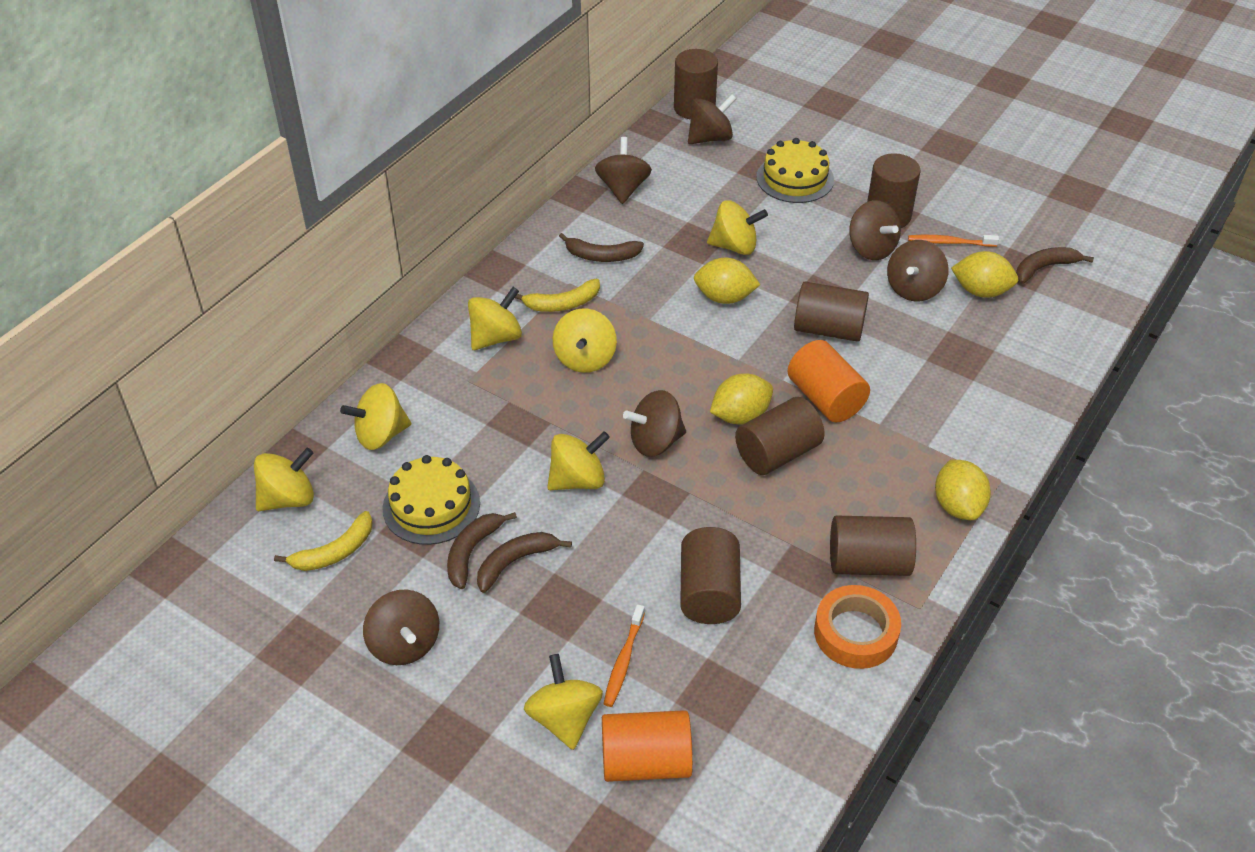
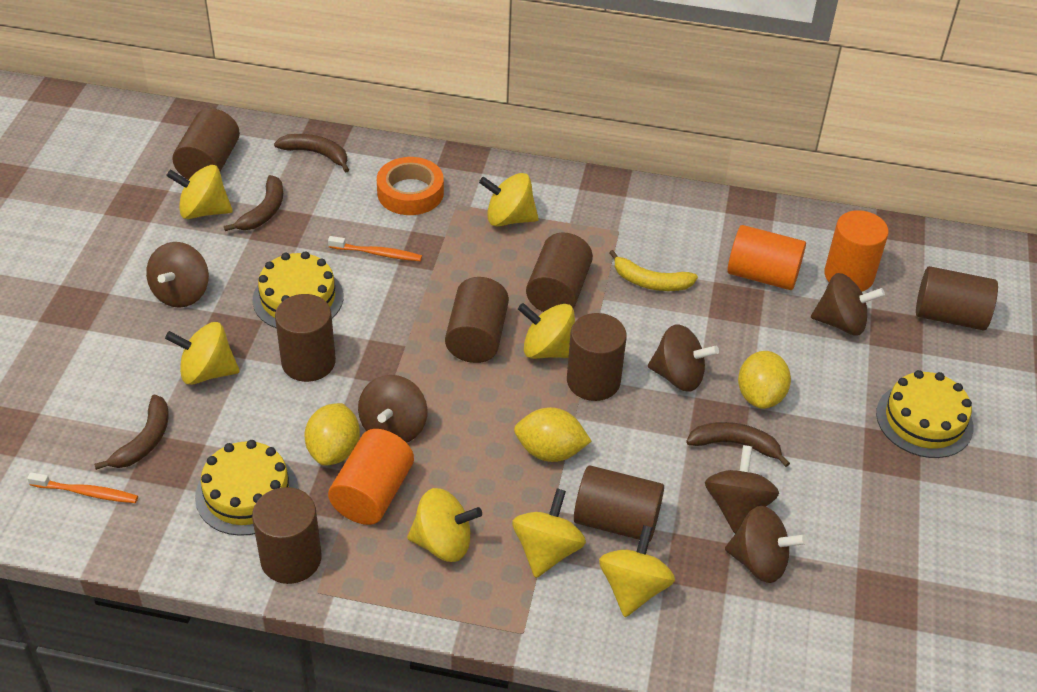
brown cylinder: [674,49,718,120] [680,527,741,624] [735,397,825,475] [794,282,869,342] [830,516,916,576] [867,153,920,228] = 6 -> [173,108,240,180] [252,487,321,584] [275,294,336,382] [445,277,509,363] [526,233,593,312] [567,313,627,401] [574,465,664,542] [916,266,998,330] = 8
orange cylinder: [602,710,693,782] [787,340,870,422] = 2 -> [328,429,414,525] [727,225,806,290] [824,210,889,292] = 3
yellow banana: [274,511,373,571] [515,279,600,312] = 2 -> [609,250,698,291] = 1
yellow cake: [382,455,480,545] [756,138,834,203] = 2 -> [195,440,299,536] [253,251,344,328] [876,370,974,458] = 3
yellow lemon: [694,258,760,304] [710,374,773,424] [935,460,991,520] [951,251,1018,298] = 4 -> [304,403,360,466] [514,407,591,462] [738,351,791,409] = 3

